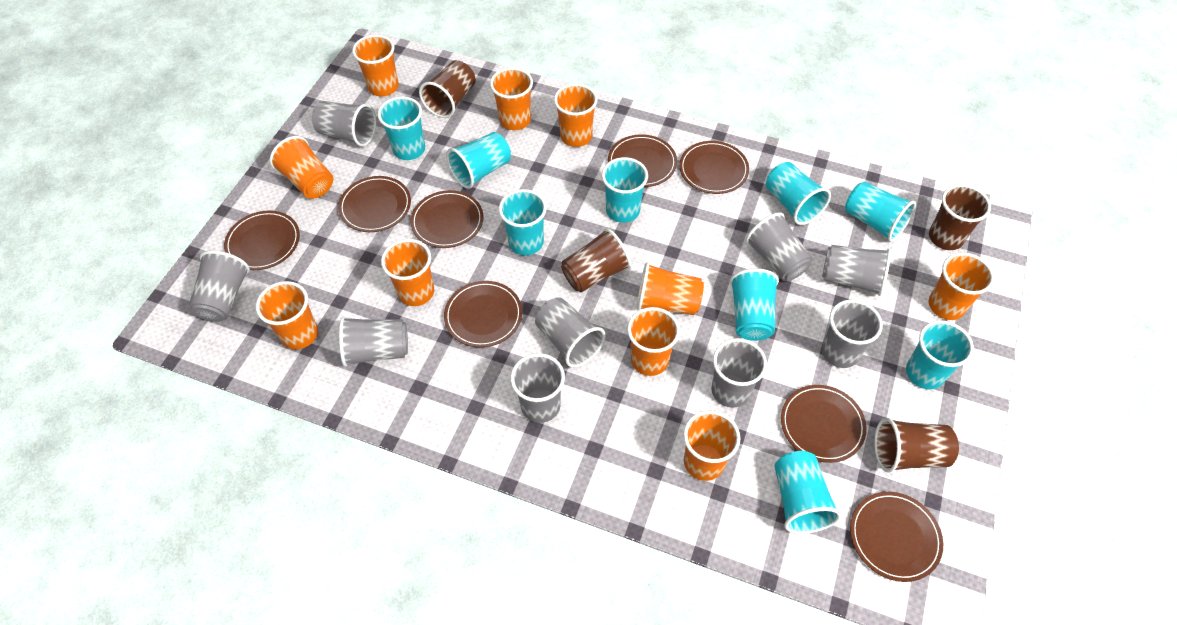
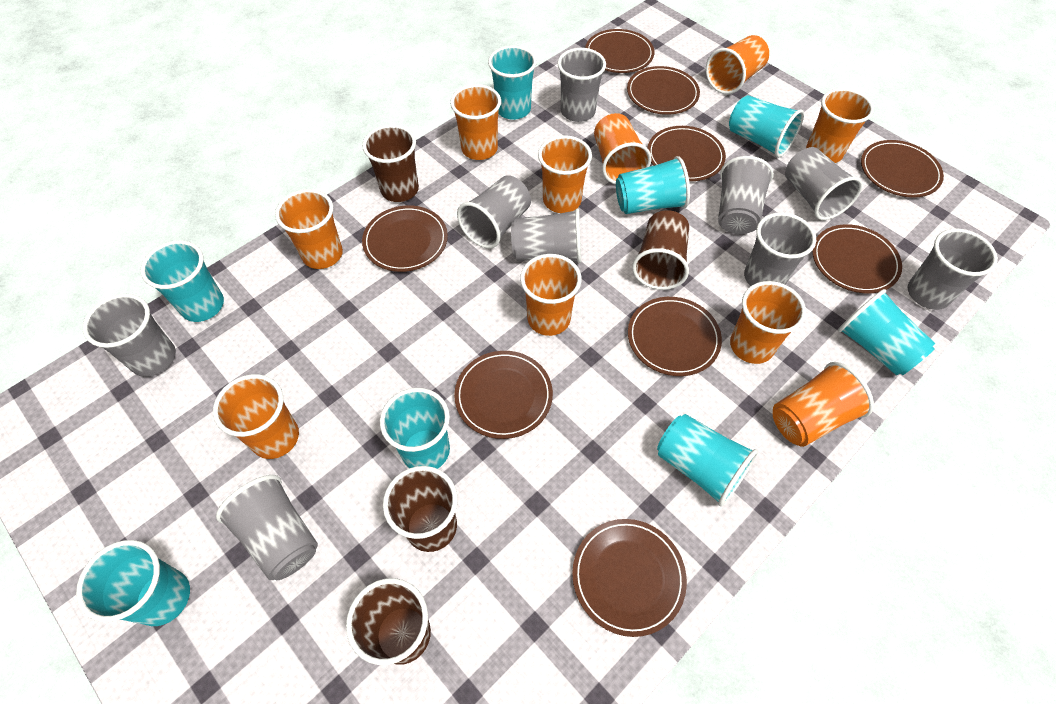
brown plate: [224,210,300,270] [338,176,411,232] [410,190,483,248] [444,281,522,348] [608,134,677,187] [679,141,749,194] [781,385,867,463] [850,492,943,582] = 8 -> [362,205,448,272] [454,351,553,439] [572,519,687,637] [585,29,654,73] [627,66,700,115] [628,297,722,376] [647,126,726,181] [812,224,902,293] [861,140,944,198] = 9
turquoise cup: [378,96,425,160] [446,132,511,189] [499,189,547,255] [602,157,648,223] [730,268,779,341] [766,162,831,225] [774,451,841,534] [845,182,916,242] [906,320,974,389] = 9 -> [76,540,190,626] [140,240,224,322] [380,388,450,469] [488,46,537,120] [616,156,690,214] [657,414,758,507] [729,95,804,158] [838,289,935,376] = 8

